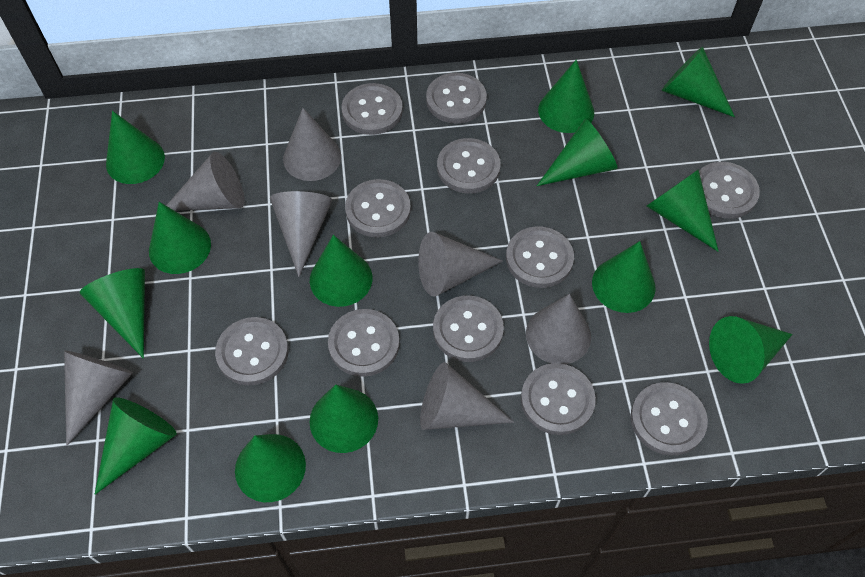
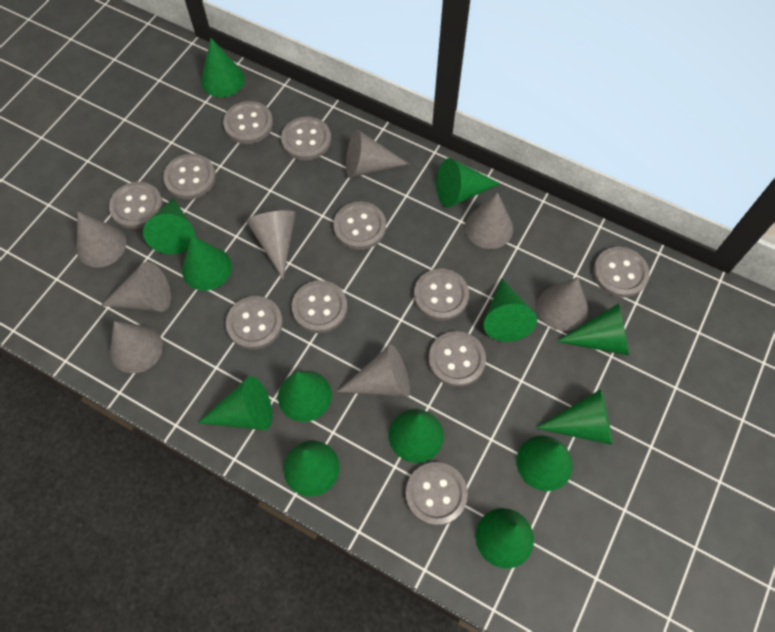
grey cone: [64,351,133,446] [166,152,245,210] [270,191,332,277] [283,108,341,181] [418,232,503,297] [420,362,514,430] [526,294,591,364] = 7 -> [77,212,126,267] [101,262,171,312] [110,321,163,373] [246,210,296,279] [337,344,410,397] [346,130,409,178] [465,192,513,249] [537,277,588,331] = 8

